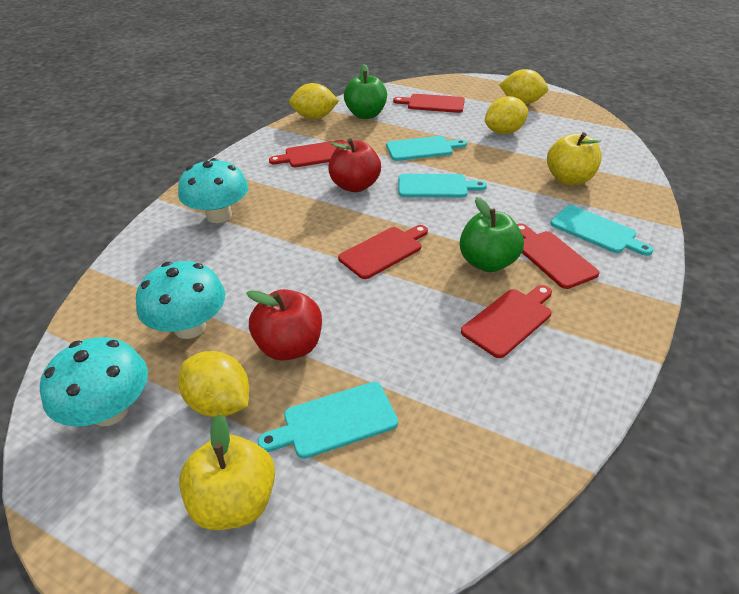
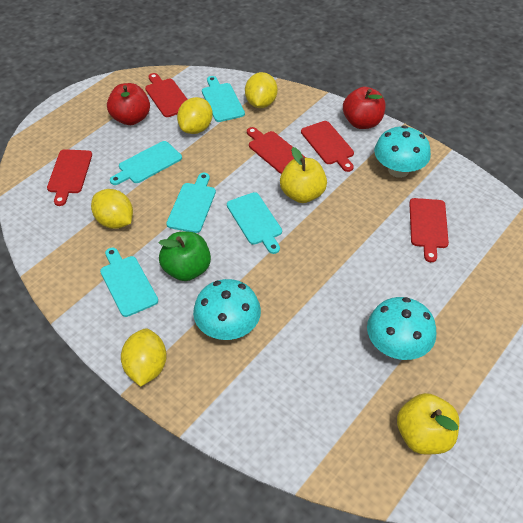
green apple: [344,64,387,119] [460,197,524,272] = 2 -> [159,232,211,281] = 1
turquoise cutting board: [258,382,398,459] [386,136,467,161] [398,174,487,198] [550,205,654,256] = 4 -> [100,248,158,317] [110,141,182,185] [166,173,216,233] [202,76,245,122] [227,192,282,254] = 5

